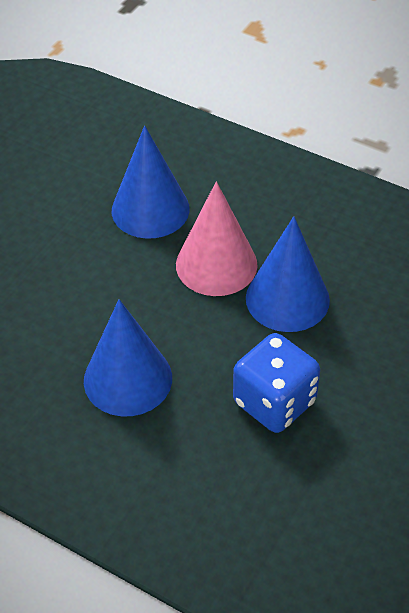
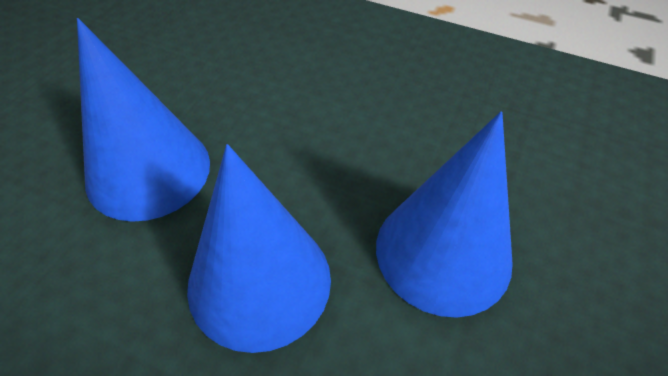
blue dice: [233,333,320,433] = 1 -> none = 0
pink cone: [176,181,258,296] = 1 -> none = 0

